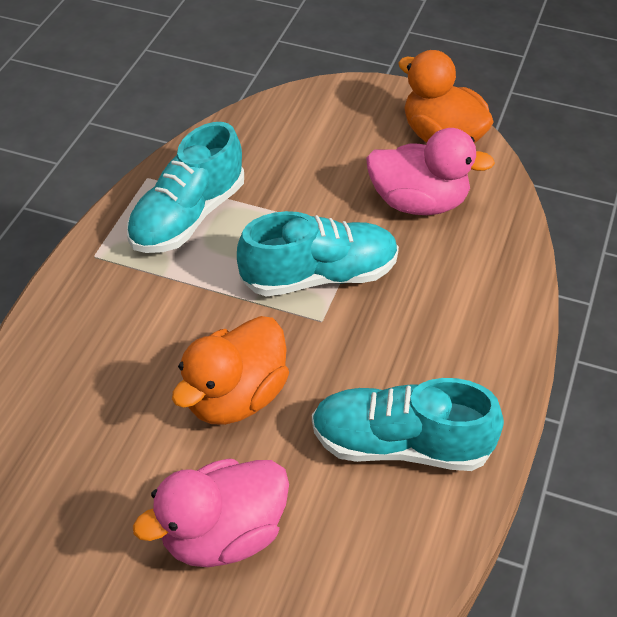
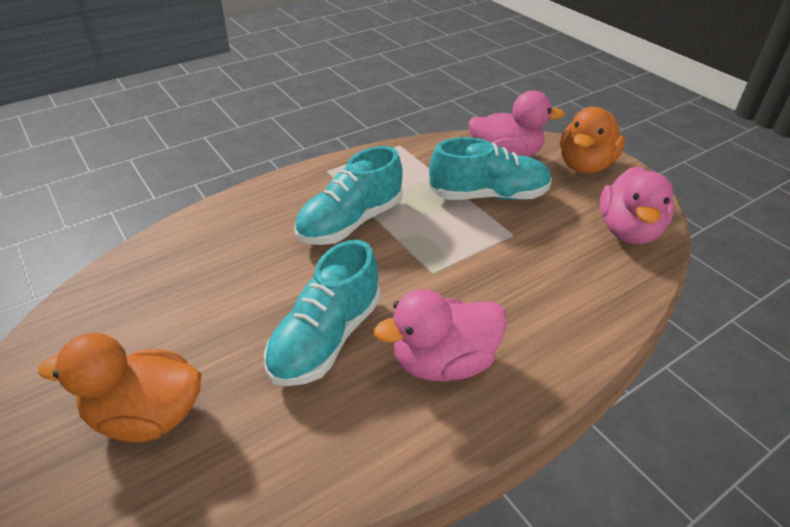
pink duck: [133,458,289,567] [366,128,495,215] = 2 -> [374,289,507,381] [468,91,565,157] [600,166,674,244] = 3

